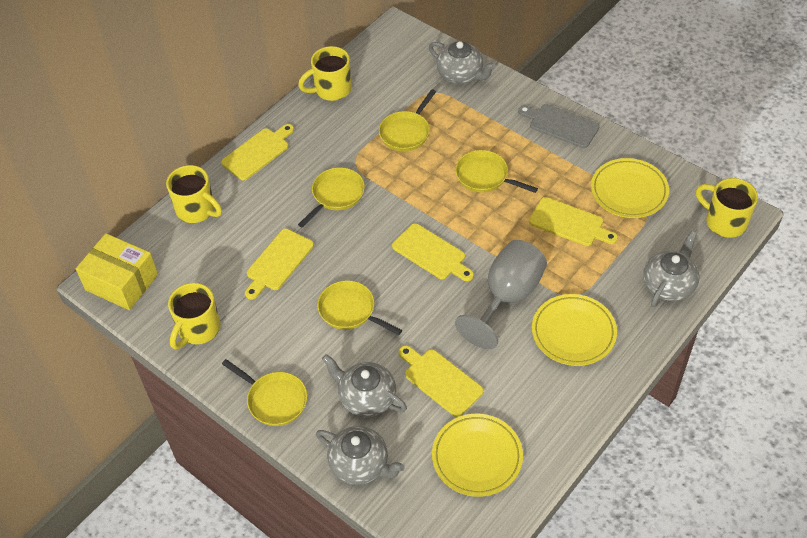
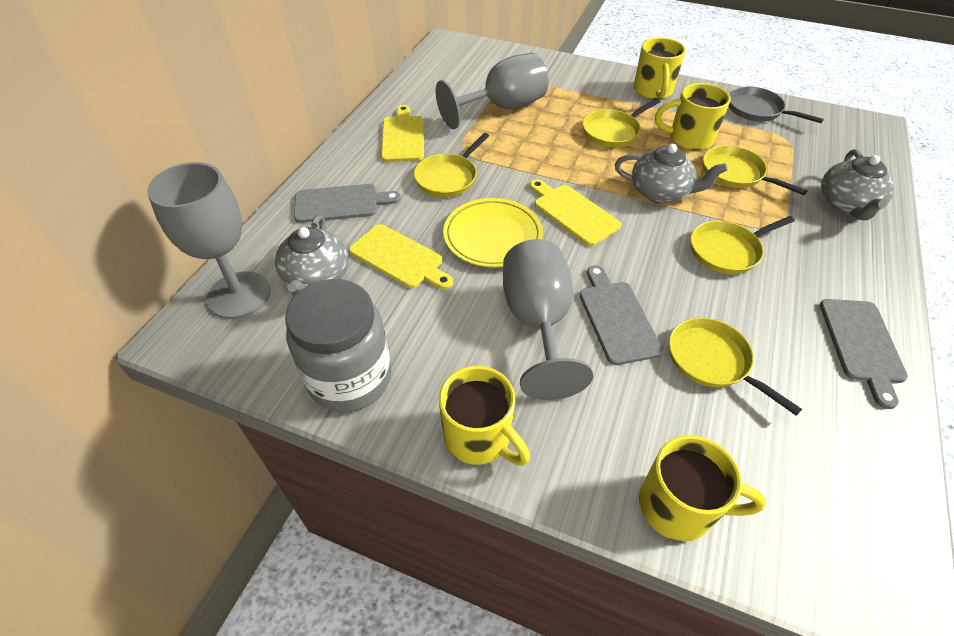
grey cutting board: [518,104,600,148] = 1 -> [294,184,401,223] [580,265,663,365] [820,299,908,409] = 3
grey goblet: [455,240,547,349] = 1 -> [147,162,270,319] [436,53,549,129] [503,239,593,400] = 3
grey jar: none = 0 -> [285,279,391,412] = 1
grey pan: none = 0 -> [729,86,824,123] = 1
grey teapot: [316,426,405,485] [322,354,407,417] [429,41,496,84] [643,231,700,307] = 4 -> [275,215,349,296] [615,144,728,203] [821,149,894,220] = 3
yellow box: [76,233,158,310] = 1 -> none = 0
yellow cutting board: [221,124,294,180] [245,229,314,300] [392,223,474,281] [399,345,484,417] [529,197,618,246] = 5 -> [349,224,453,290] [381,105,424,162] [529,179,621,246] = 3
yellow plate: [432,414,523,497] [532,294,617,366] [591,158,669,218] = 3 -> [443,198,543,268] = 1

